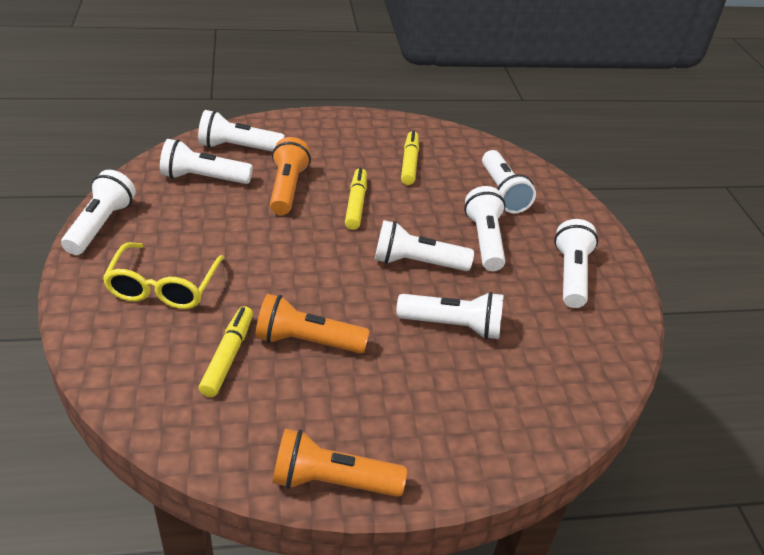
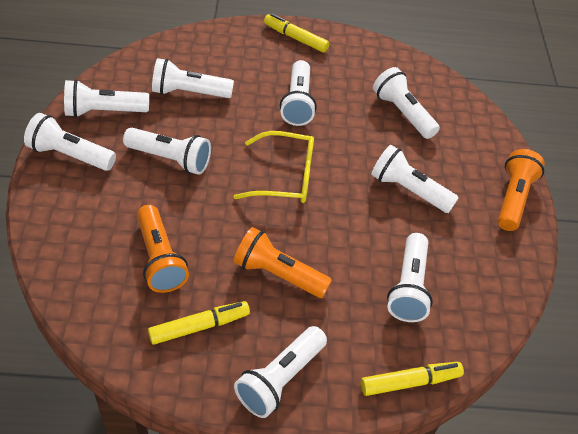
white flashlight: [61,170,136,255] [160,139,253,184] [198,110,285,152] [375,220,474,271] [396,292,504,340] [464,186,506,271] [482,150,536,213] [554,219,598,308] = 8 -> [24,113,116,171] [64,79,149,118] [123,128,211,175] [152,58,234,98] [234,326,327,418] [280,60,317,126] [371,145,459,213] [373,67,440,139] [387,233,433,322] = 9

